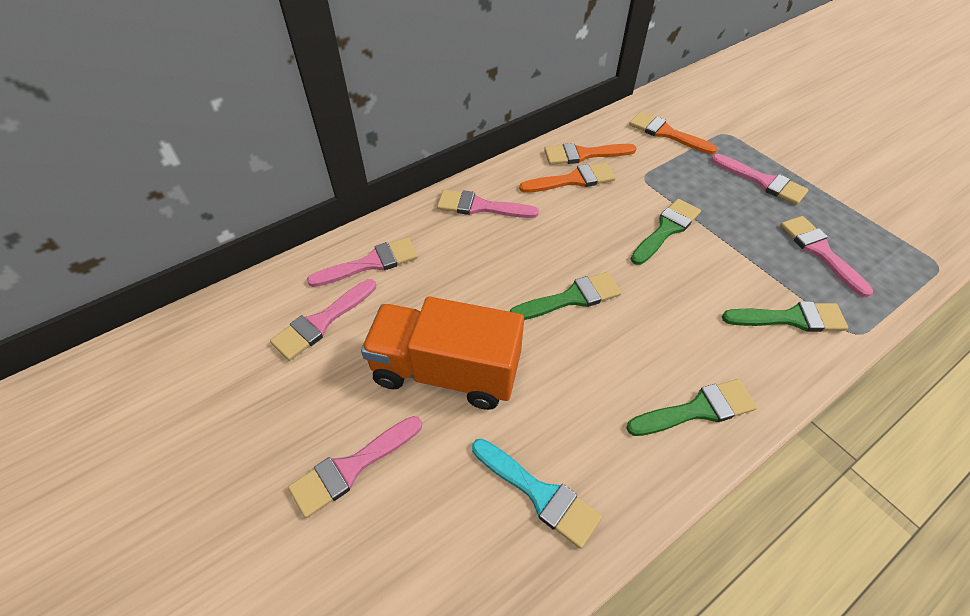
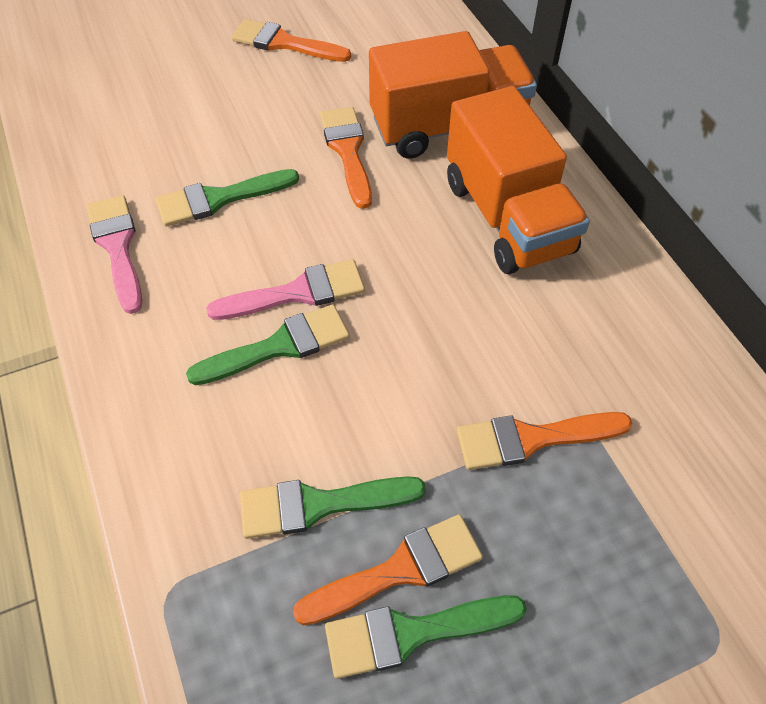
orange brush: [519,163,615,193] [544,143,637,165] [629,112,717,154] = 3 -> [231,19,351,62] [293,514,483,625] [320,107,372,209] [456,412,632,470] = 4
orange truck: [361,297,524,410] = 1 -> [369,31,537,159] [447,86,590,274] = 2
pink brush: [270,279,376,361] [288,416,422,518] [307,237,418,287] [437,190,539,218] [711,154,809,205] [780,216,873,298] = 6 -> [87,195,142,314] [206,259,365,320] = 2
turquoise brush: [472,438,602,549] = 1 -> none = 0

